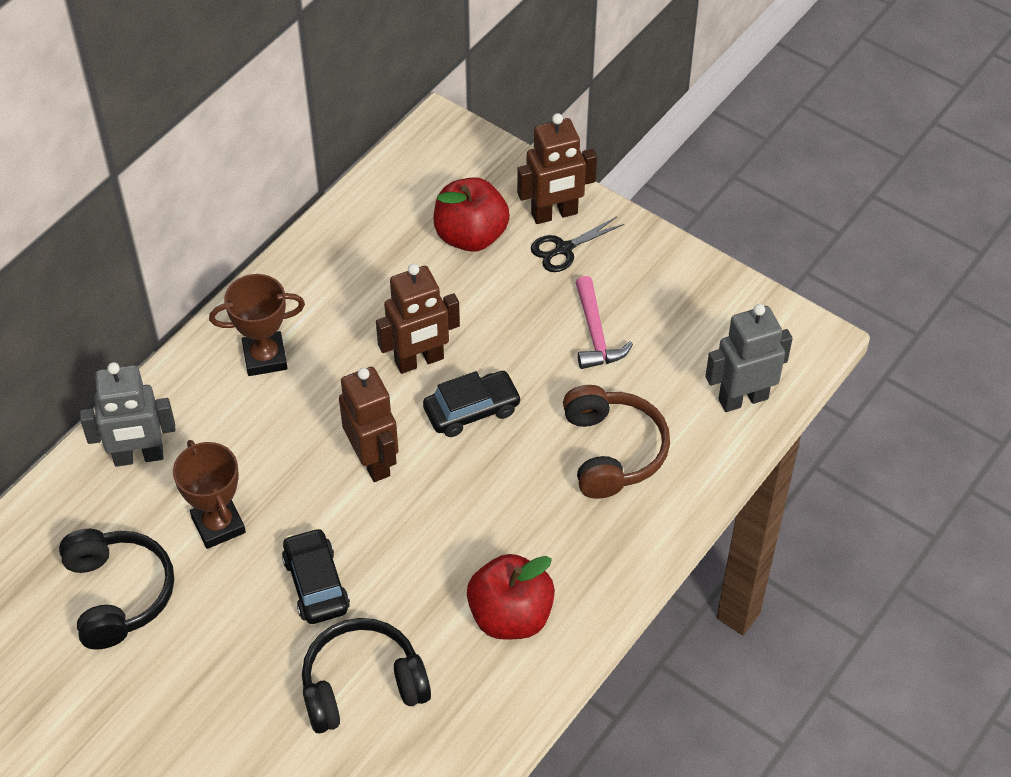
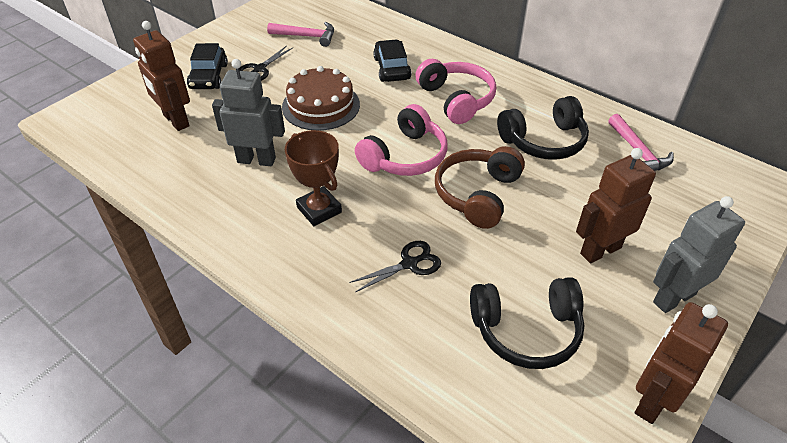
black scissors: [531,217,624,272] = 1 -> [239,46,293,81] [349,241,441,292] = 2
brown cake: none = 0 -> [282,66,360,131] = 1
brown trophy: [173,440,246,549] [209,274,305,376] = 2 -> [285,130,342,226] = 1
pink hammer: [575,276,633,369] = 1 -> [267,22,334,47] [608,114,674,171] = 2
pink headphones: none = 0 -> [355,104,447,176] [415,59,496,124] = 2
red apple: [433,177,510,252] [467,554,555,640] = 2 -> none = 0

